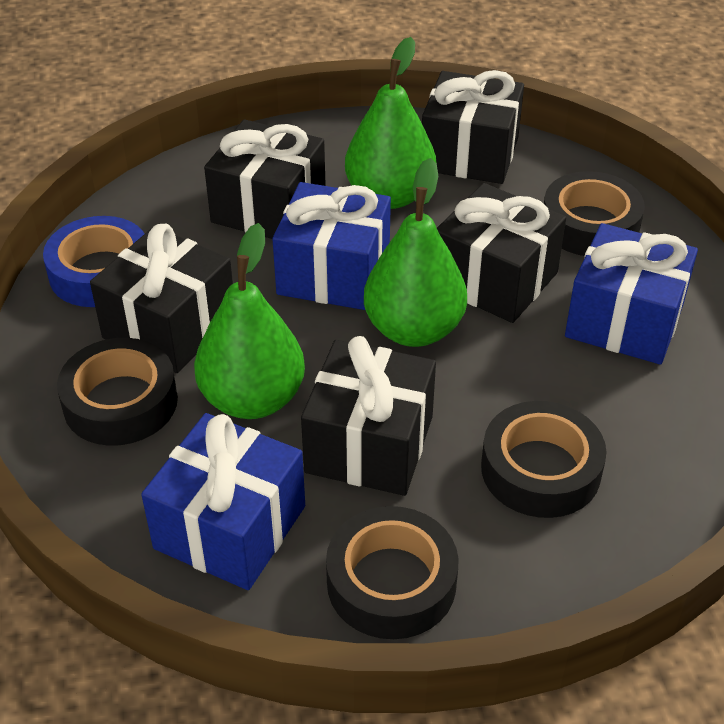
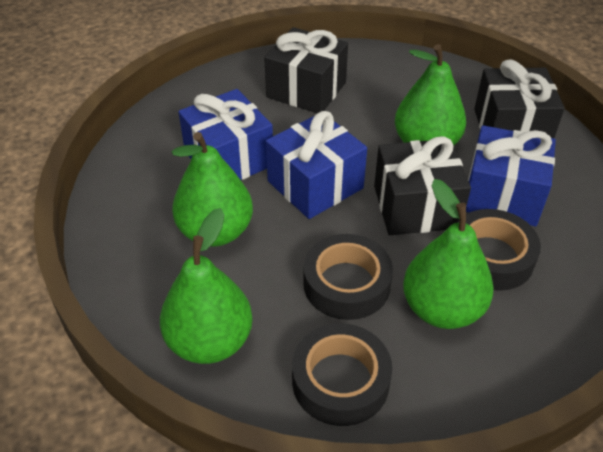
black gift: [90,224,233,373] [204,119,326,239] [301,336,436,496] [422,70,524,184] [437,183,566,323] = 5 -> [264,27,348,113] [374,136,471,235] [474,59,565,138] = 3
black tape: [57,338,178,446] [326,506,459,639] [481,401,606,518] [544,171,645,256] = 4 -> [292,323,392,426] [303,234,393,320] [457,209,541,291] = 3
blue tape: [43,216,145,307] = 1 -> none = 0
green pear: [194,223,305,419] [345,37,436,209] [364,158,467,347] = 3 -> [160,208,253,364] [171,132,253,247] [395,44,466,145] [403,179,494,329] = 4

